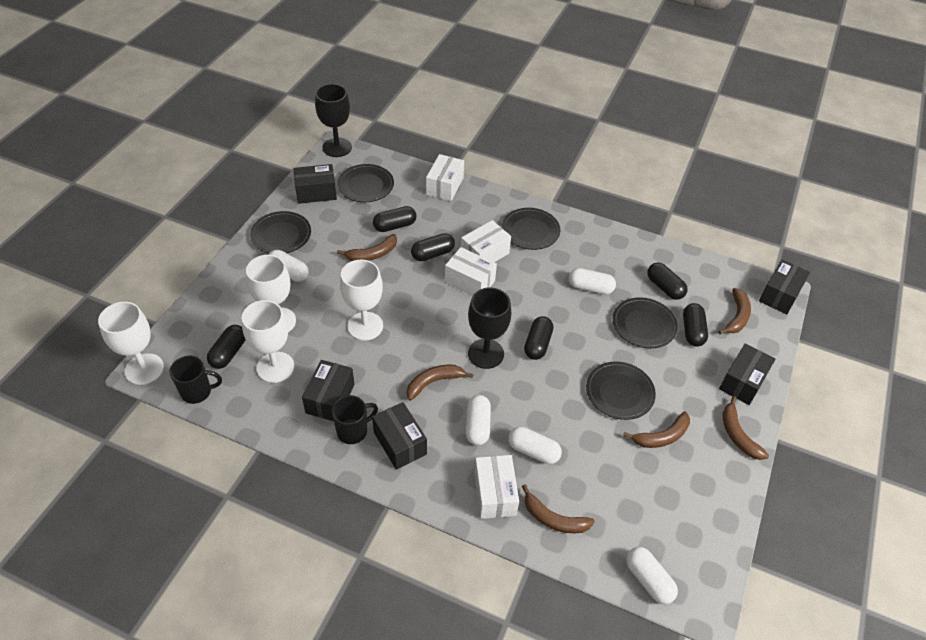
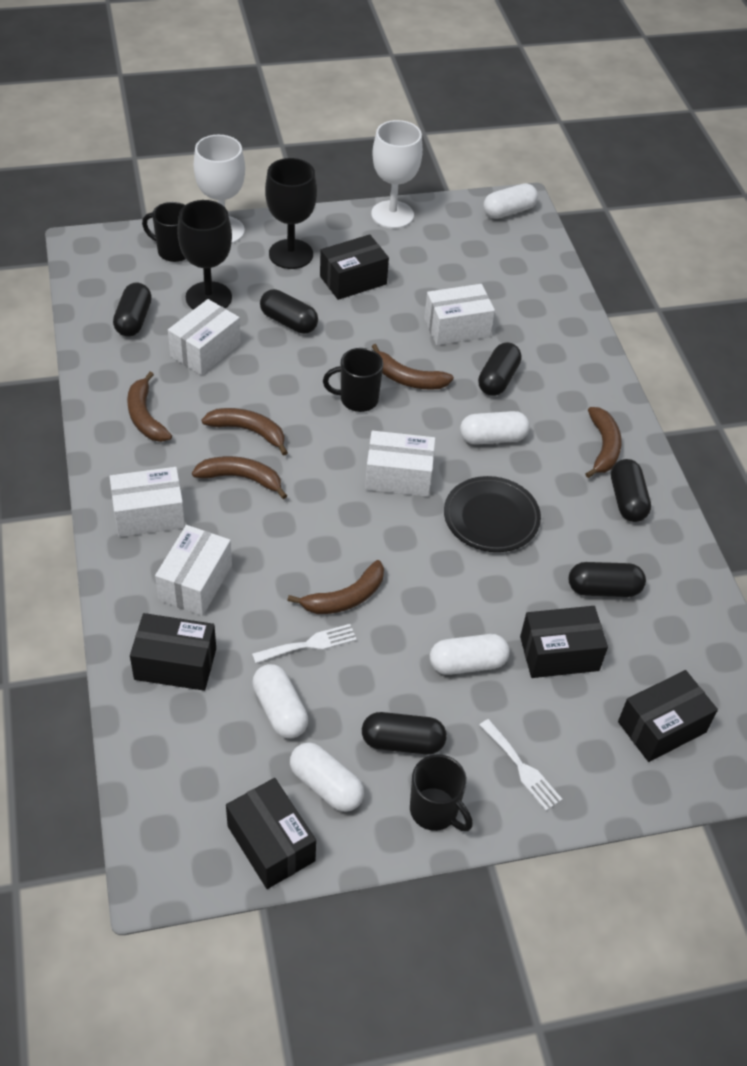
black mug: [169,356,222,404] [332,395,378,444] = 2 -> [142,202,186,262] [323,348,383,412] [410,754,473,831] = 3
black plate: [250,211,311,253] [337,164,394,202] [502,208,560,250] [586,361,656,420] [613,297,678,348] = 5 -> [444,476,541,552] = 1
white box: [426,154,464,201] [445,247,497,296] [461,220,511,262] [474,455,519,519] = 4 -> [109,467,185,537] [155,525,232,616] [168,299,241,375] [365,431,435,497] [424,284,495,345] = 5
white fork: none = 0 -> [252,624,357,663] [479,719,562,811] = 2
white goblet: [98,302,164,385] [242,300,294,383] [246,255,296,332] [340,260,383,341] = 4 -> [194,135,245,244] [371,120,423,229] = 2

